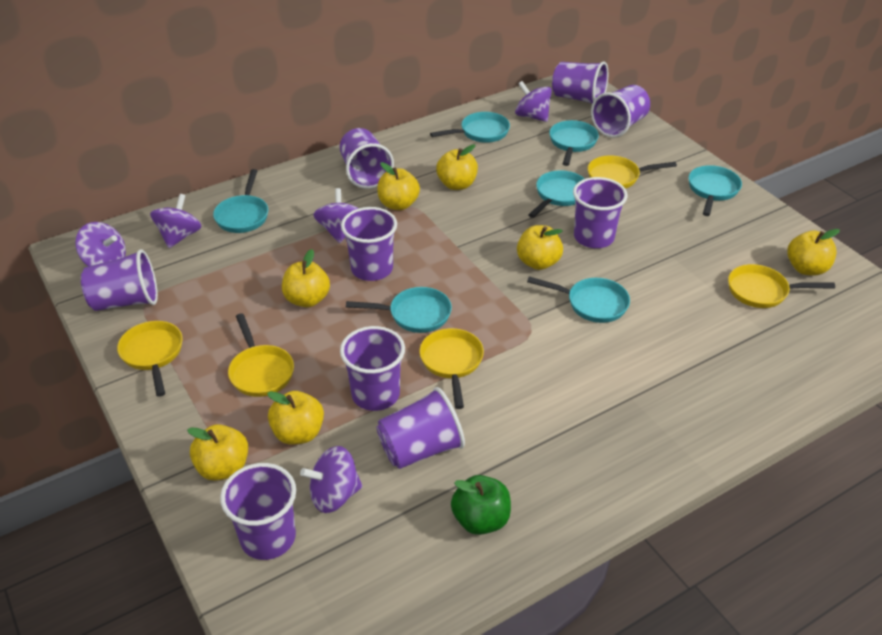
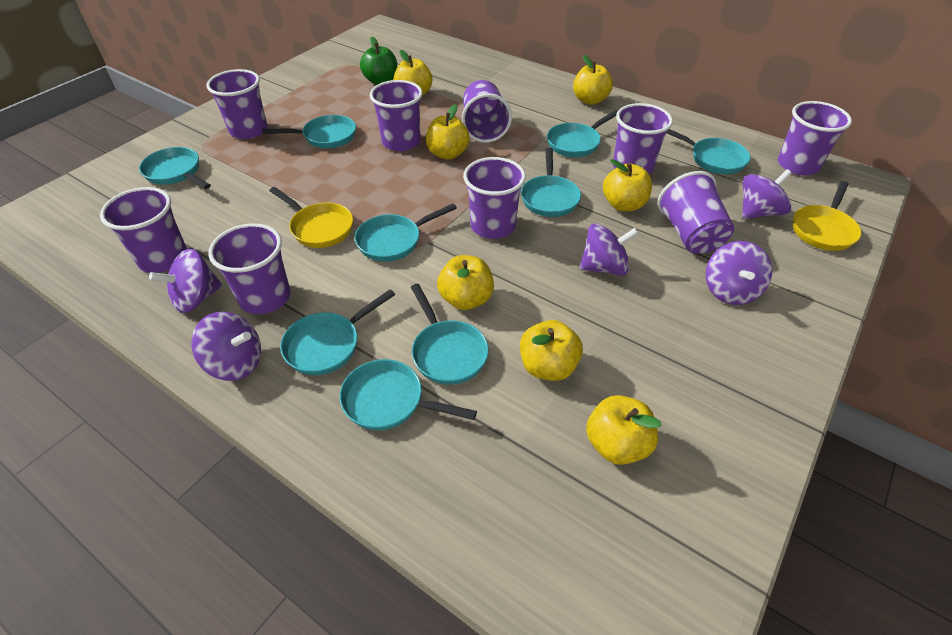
turquoise pan: [213,169,268,233] [346,287,452,333] [430,112,510,143] [527,277,630,323] [528,170,585,218] [549,120,599,166] [688,165,742,216] = 7 -> [139,147,211,189] [262,115,356,148] [280,289,395,375] [339,359,477,430] [355,203,457,262] [411,284,489,385] [521,147,581,217] [547,110,618,157] [667,129,751,174] = 9
yellow pan: [117,321,183,397] [228,313,294,397] [419,328,484,409] [588,156,677,189] [728,264,835,308] = 5 -> [269,187,353,248] [793,181,861,251] = 2

